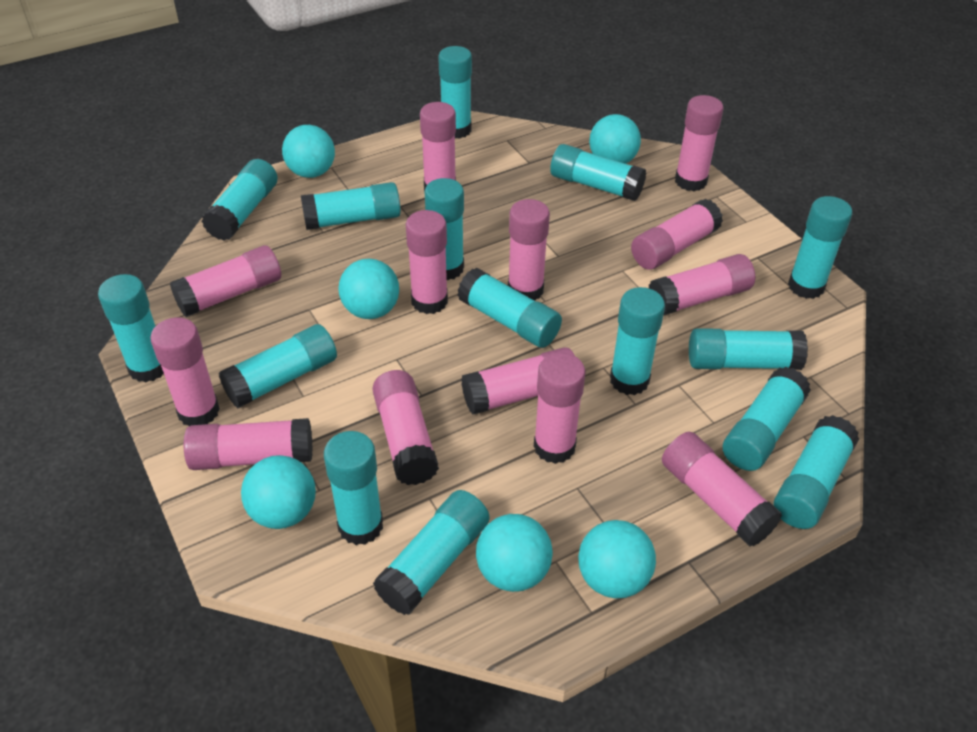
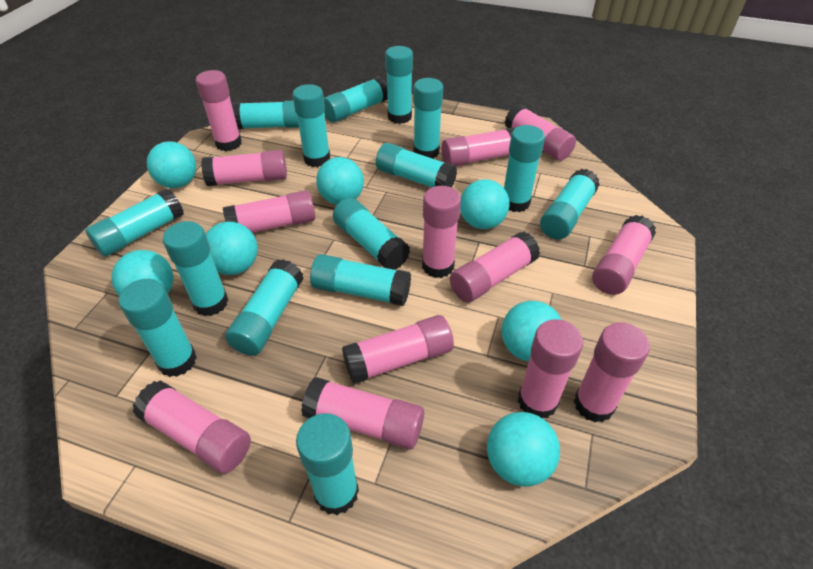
turquoise ball: [241,455,316,529] [282,125,335,178] [338,258,399,319] [476,514,553,592] [578,520,656,598] [589,114,641,164] = 6 -> [112,250,174,296] [147,141,196,188] [206,222,258,275] [316,157,364,205] [460,179,510,229] [487,412,560,487] [502,301,561,362] = 7

